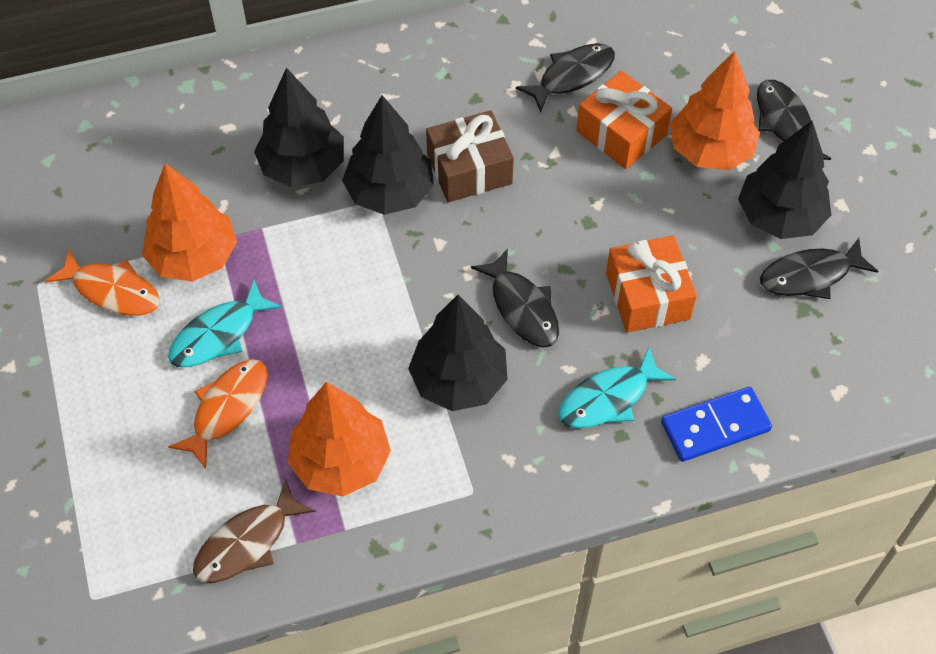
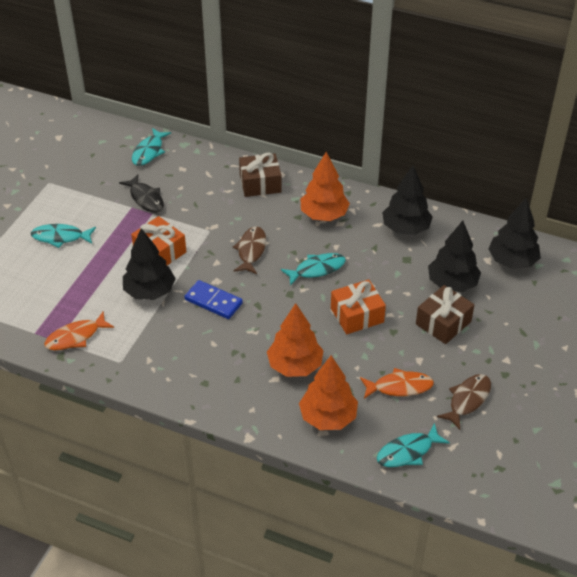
black fish: [471,249,559,348] [516,43,615,113] [757,80,831,160] [760,238,878,299] = 4 -> [119,174,164,213] = 1
brown fish: [193,479,316,583] = 1 -> [233,226,266,274] [437,374,491,430] = 2
brown gift: [426,110,514,202] = 1 -> [239,153,281,197] [416,285,475,344] = 2
turquoise fish: [168,280,282,367] [558,347,676,428] = 2 -> [31,224,96,248] [132,128,171,166] [281,253,346,286] [377,423,450,467] = 4

